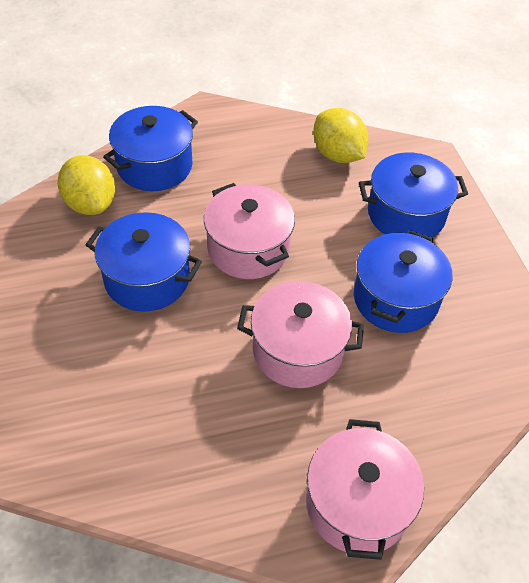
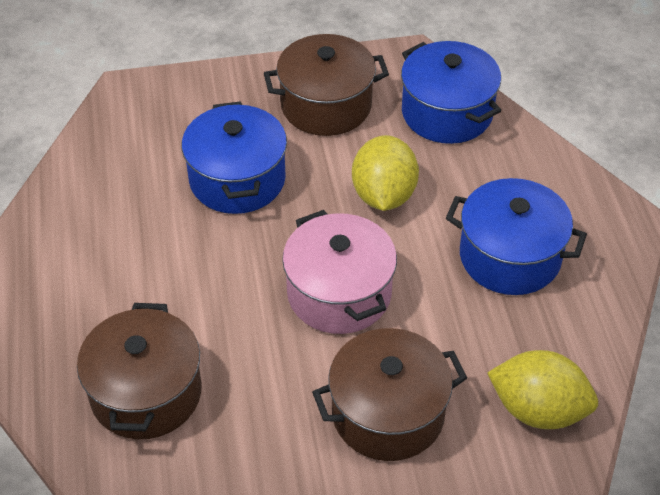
blue pot: [86,212,202,312] [103,106,198,191] [354,230,452,333] [359,152,468,238] = 4 -> [182,101,287,214] [401,41,501,144] [446,178,587,295] = 3
brown pot: none = 0 -> [77,303,202,439] [264,34,389,136] [312,328,467,461] = 3
pink pot: [204,183,295,279] [237,281,364,388] [306,419,424,560] = 3 -> [282,210,397,334] = 1

